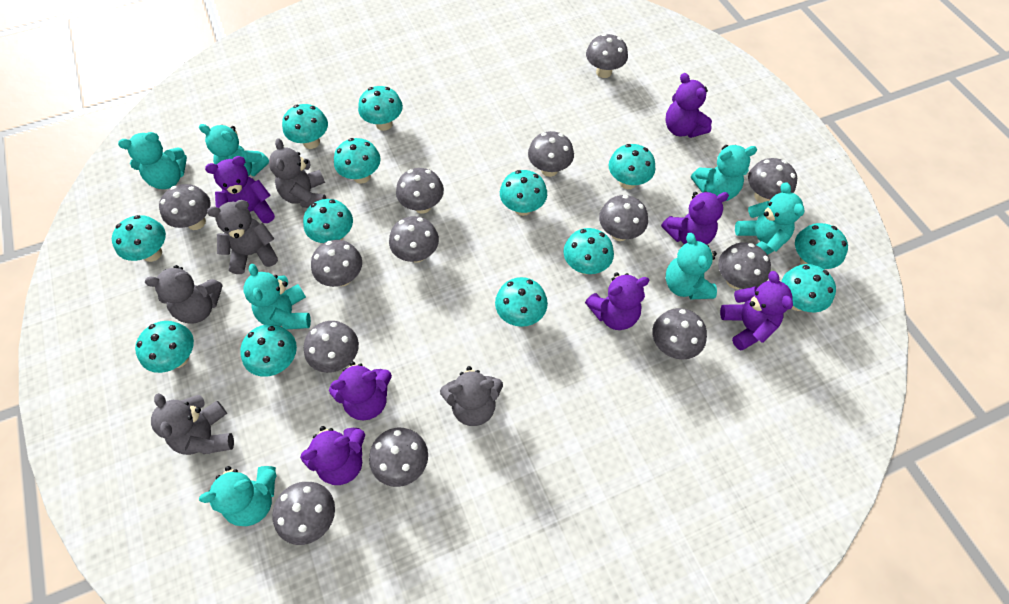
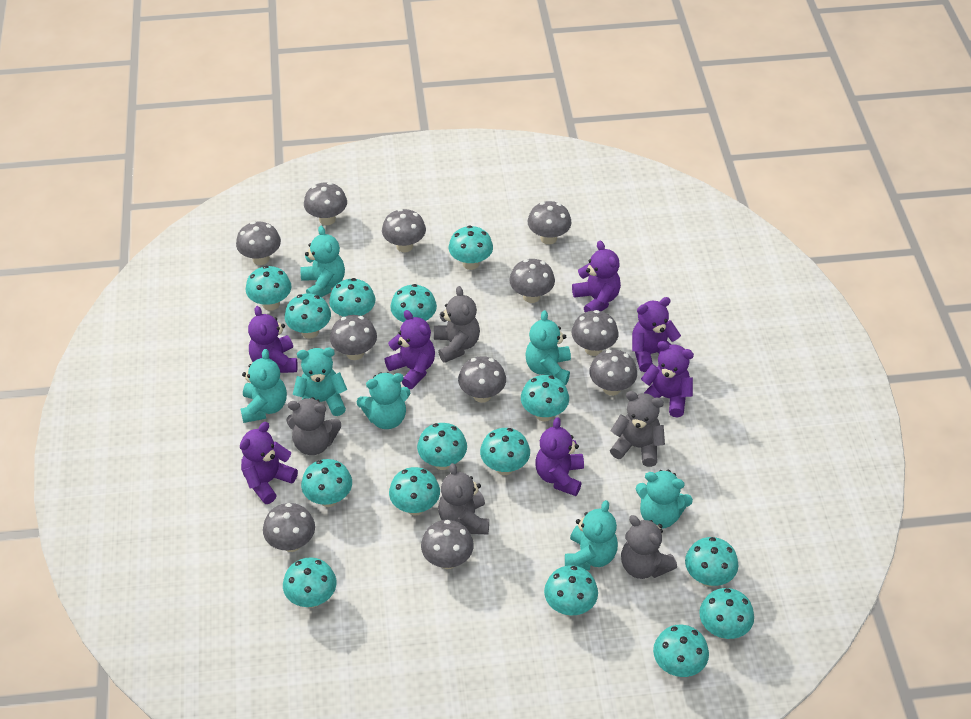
grey mushroom: [159,184,211,230] [272,482,335,545] [304,321,359,373] [311,240,362,287] [369,428,428,487] [389,216,439,263] [396,168,444,214] [528,131,574,177] [586,34,628,78] [599,195,648,241] [652,308,707,359] [718,242,771,289] [748,158,797,203] = 13 -> [236,221,281,265] [263,503,315,552] [304,182,347,225] [330,315,377,360] [382,209,426,253] [421,520,474,569] [458,356,506,403] [509,259,555,303] [528,201,572,245] [572,310,618,356] [589,350,637,396] = 11
turquoise mushroom: [112,215,166,262] [135,321,194,373] [240,324,297,377] [282,104,328,149] [303,199,353,243] [334,138,381,184] [358,86,403,131] [495,277,548,327] [500,170,547,216] [563,228,614,275] [609,144,655,189] [781,264,836,312] [795,223,848,269] = 13 -> [246,266,292,311] [283,557,336,608] [285,293,331,339] [301,459,352,507] [329,278,375,317] [389,467,440,516] [390,284,437,322] [417,423,467,470] [449,225,493,270] [480,428,530,475] [521,375,569,422] [544,565,598,616] [653,624,709,677] [685,537,739,587] [699,588,754,639] = 15

